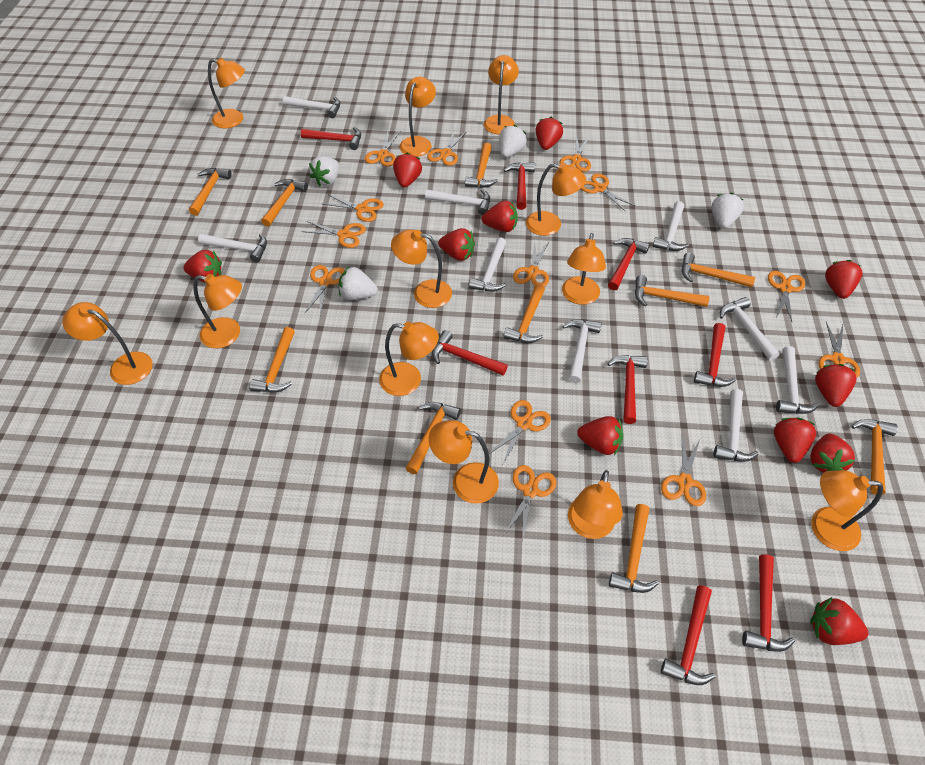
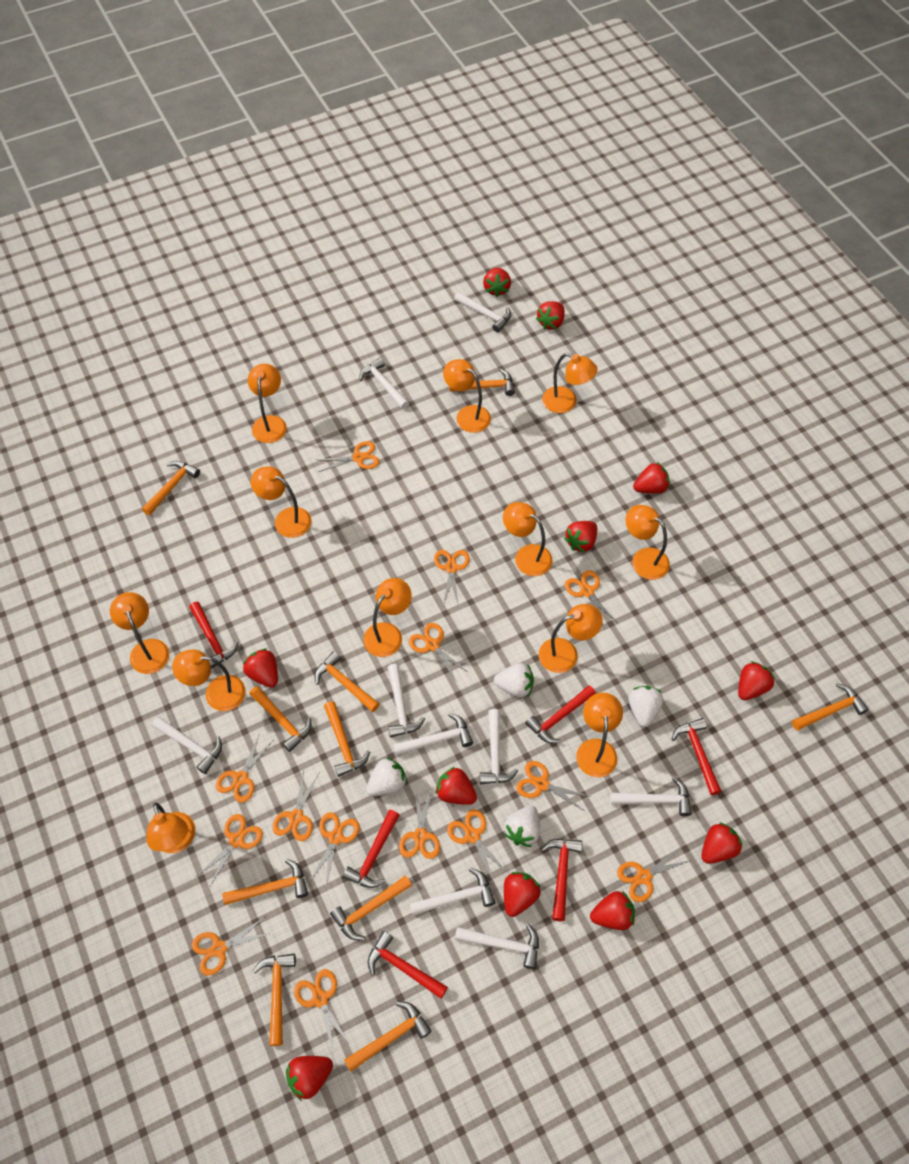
orange scissors: [301,221,366,248] [304,265,345,315] [323,194,384,222] [365,132,400,166] [427,129,467,166] [489,400,551,464] [504,465,556,538] [513,240,549,287] [560,135,591,172] [581,173,635,212] [661,436,706,506] [768,271,805,322] [819,322,860,378] = 13 -> [192,917,271,976] [196,814,263,886] [216,733,273,803] [272,770,320,841] [294,969,350,1055] [309,812,359,887] [318,441,379,472] [399,787,440,859] [409,623,469,681] [434,550,470,606] [447,809,508,880] [516,761,591,811] [565,570,618,627] [617,847,692,902] = 14
red hammer: [301,127,361,150] [432,330,508,375] [504,162,535,210] [608,238,650,290] [608,355,648,424] [661,585,715,685] [694,323,736,387] [742,554,795,652] = 8 -> [189,602,238,668] [343,810,400,888] [368,931,448,999] [525,685,596,743] [541,839,582,921] [672,718,721,795] = 6

